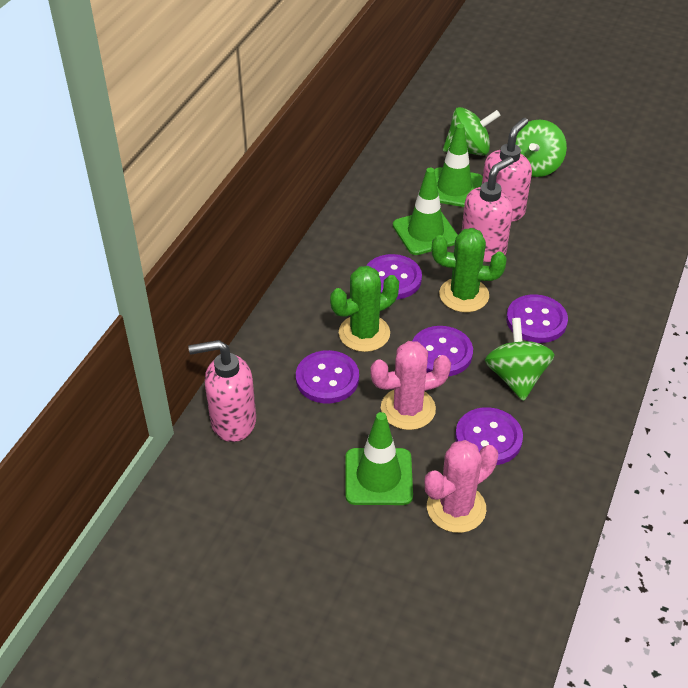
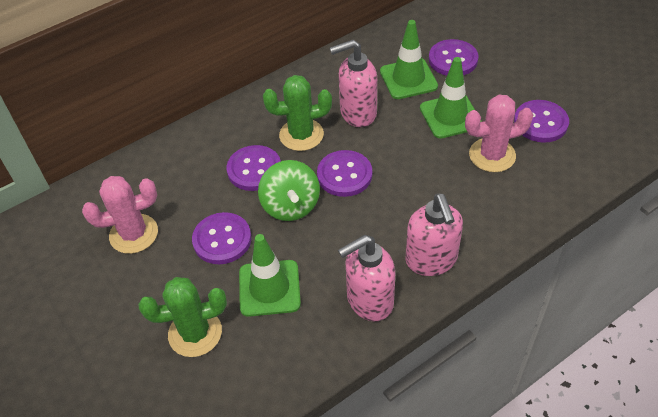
green spinning top: [443,107,501,156] [485,318,555,401] [515,120,567,177] = 3 -> [258,160,320,221] = 1

